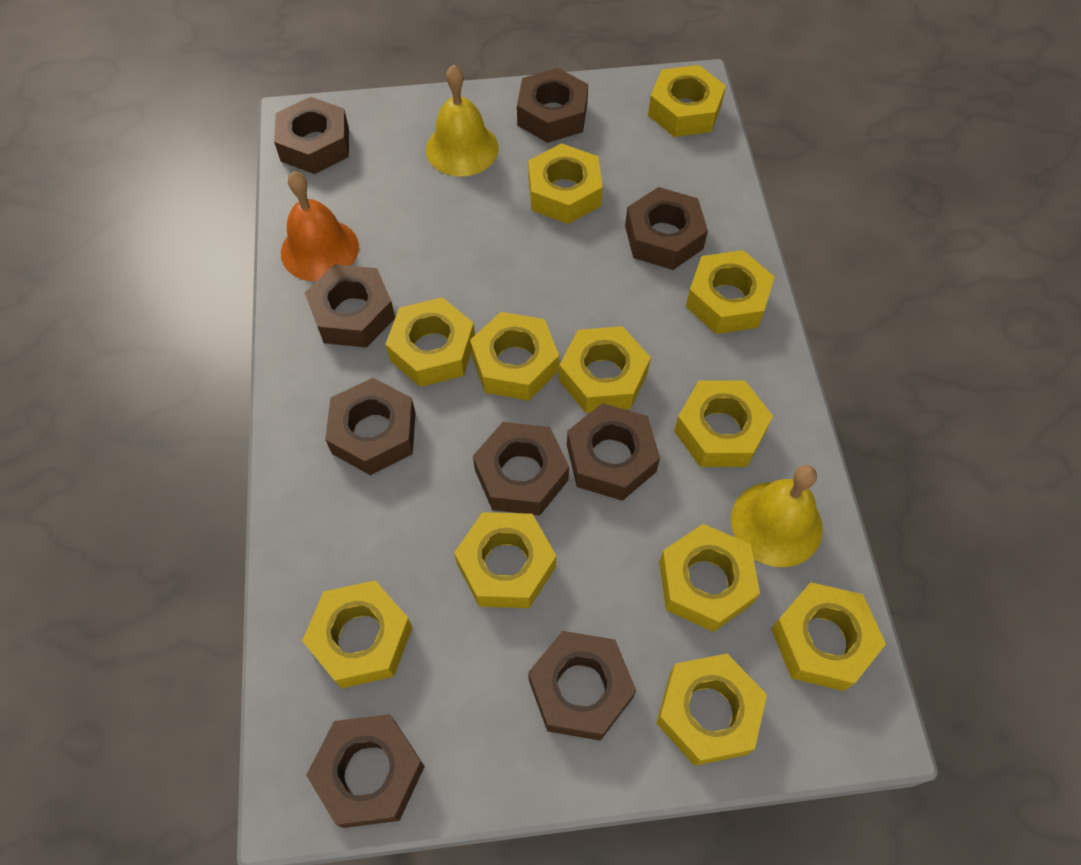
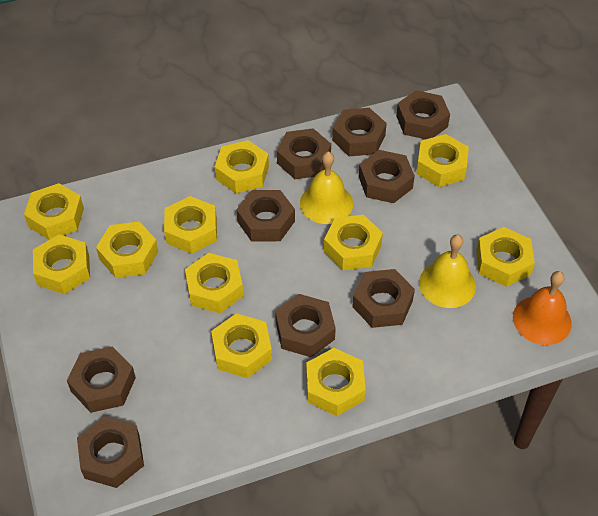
yellow nut: [302,580,413,688] [385,297,475,387] [454,512,556,608] [470,312,559,401] [528,143,603,224] [559,326,651,413] [648,65,726,137] [656,654,767,766] [659,524,760,632] [674,381,773,467] [686,250,775,334] [771,582,886,691] = 12 -> [24,183,84,240] [33,234,90,294] [96,221,159,278] [164,196,217,254] [185,253,243,313] [211,313,272,378] [215,140,269,193] [306,348,366,416] [324,215,383,270] [416,134,469,187] [476,227,535,287] = 11

